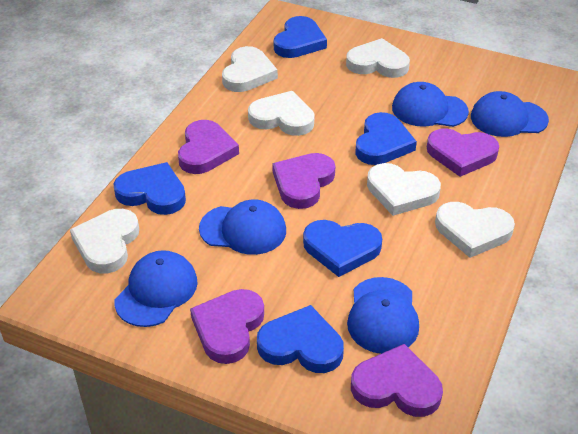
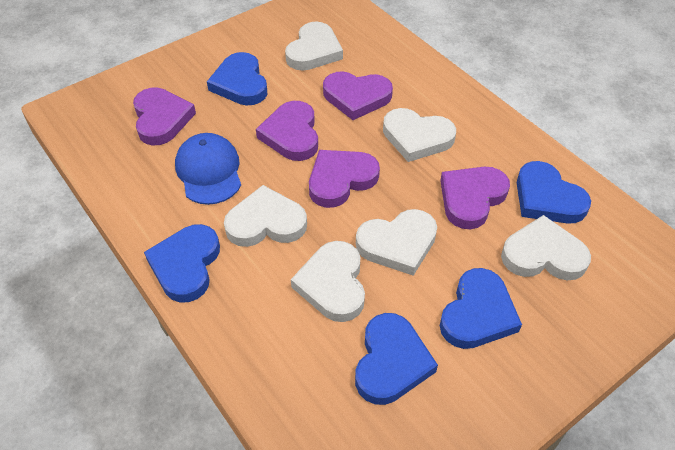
blue cap: [115,250,198,327] [199,199,286,255] [347,277,419,354] [392,82,469,127] [471,91,549,137] = 5 -> [175,133,241,205] = 1

